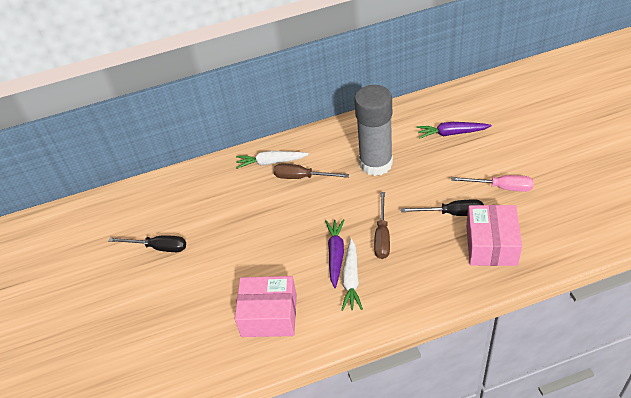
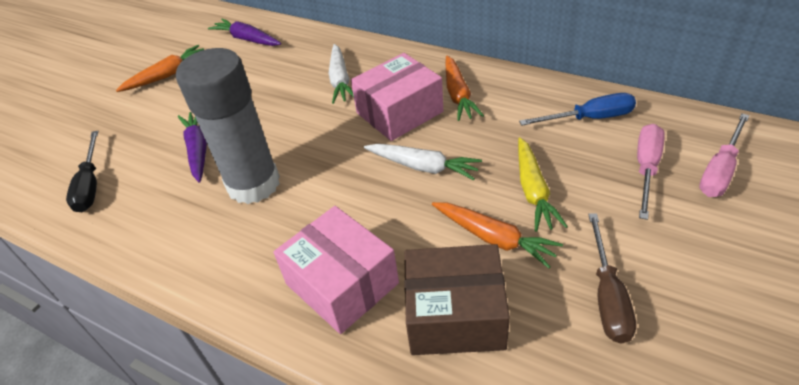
black screwdriver: [108,235,186,252] [401,199,484,216] = 2 -> [66,131,98,212] = 1
blue screwdriver: none = 0 -> [519,93,636,126] = 1
brown box: none = 0 -> [404,244,510,355] = 1
brown screwdriver: [273,164,349,179] [374,192,390,259] = 2 -> [588,213,636,343] = 1
orange carrot: none = 0 -> [116,45,204,92] [432,202,563,268] [446,56,484,121] = 3
pink screwdriver: [451,175,534,192] = 1 -> [637,124,665,220] [699,113,749,197] = 2
yellow carrot: none = 0 -> [518,137,568,232] = 1

